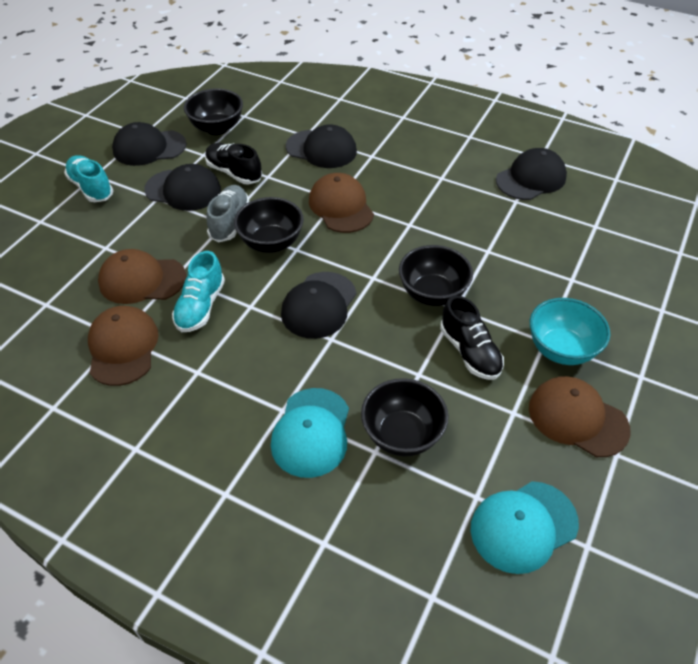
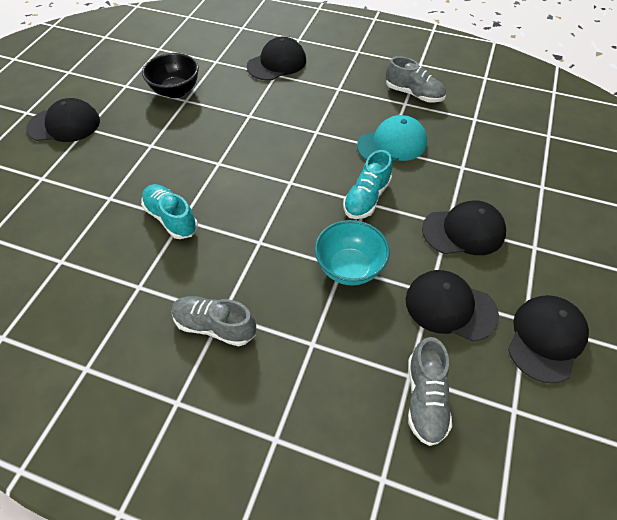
black bowl: [184,88,243,135] [234,197,304,253] [361,378,449,456] [399,245,473,306] = 4 -> [142,53,199,98] = 1
black shoe: [205,143,262,184] [440,295,504,380] = 2 -> none = 0
brown cap: [88,306,159,386] [98,249,186,304] [309,173,374,233] [529,376,631,457] = 4 -> none = 0
grey shoe: [206,185,249,242] = 1 -> [171,296,256,346] [386,56,446,103] [408,337,452,446] = 3
turquoise cap: [271,388,349,478] [471,481,579,574] = 2 -> [357,115,427,162] = 1

